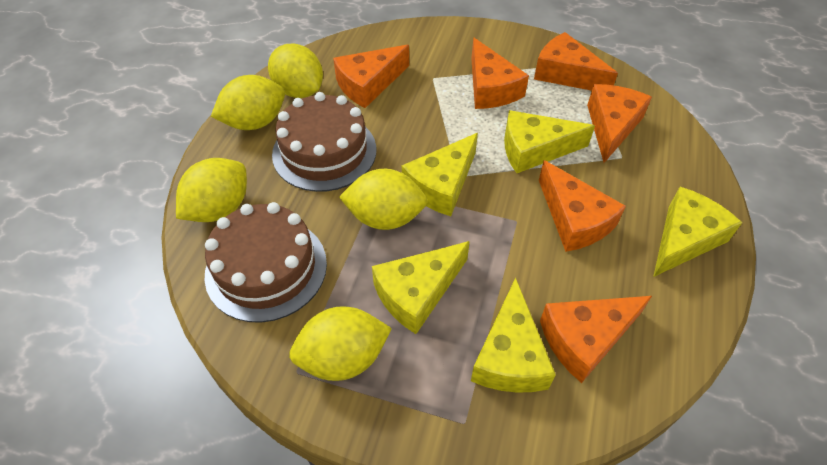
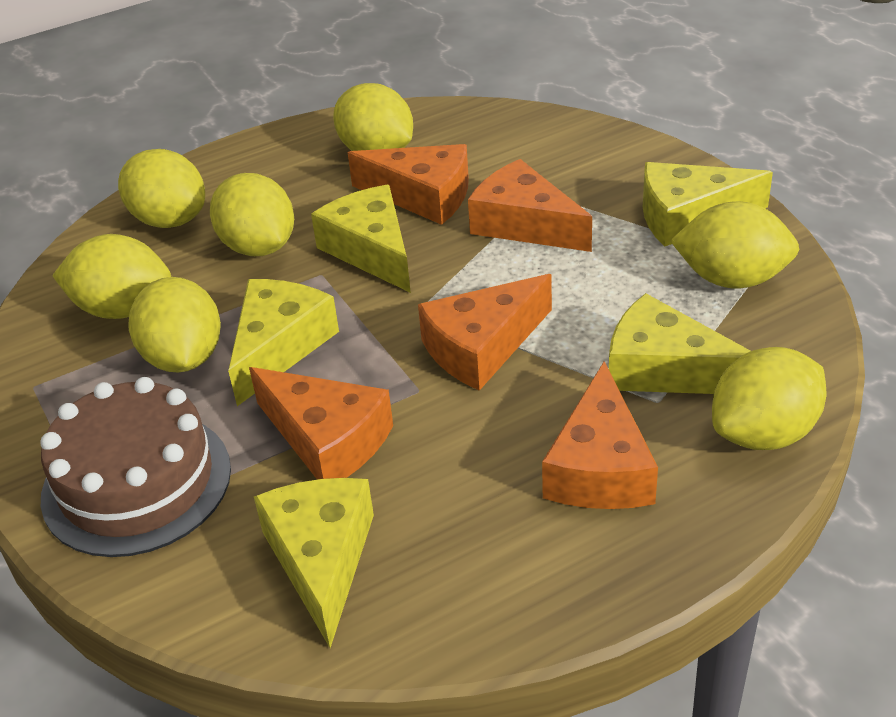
brown cake: [205,202,327,323] [272,92,376,192] = 2 -> [40,377,231,557] = 1
orange cheese: [333,44,409,108] [471,38,529,109] [534,32,618,91] [539,160,626,252] [540,296,652,383] [587,84,652,163] = 6 -> [249,367,393,480] [348,144,469,225] [418,274,552,391] [468,159,592,252] [542,361,658,509] = 5
yellow lemon: [176,158,247,222] [211,75,285,130] [268,44,323,98] [289,306,392,381] [339,169,427,230] = 5 -> [52,234,171,319] [118,149,205,228] [128,277,221,373] [210,173,294,256] [333,83,413,151] [671,201,799,288] [712,347,827,450] = 7

